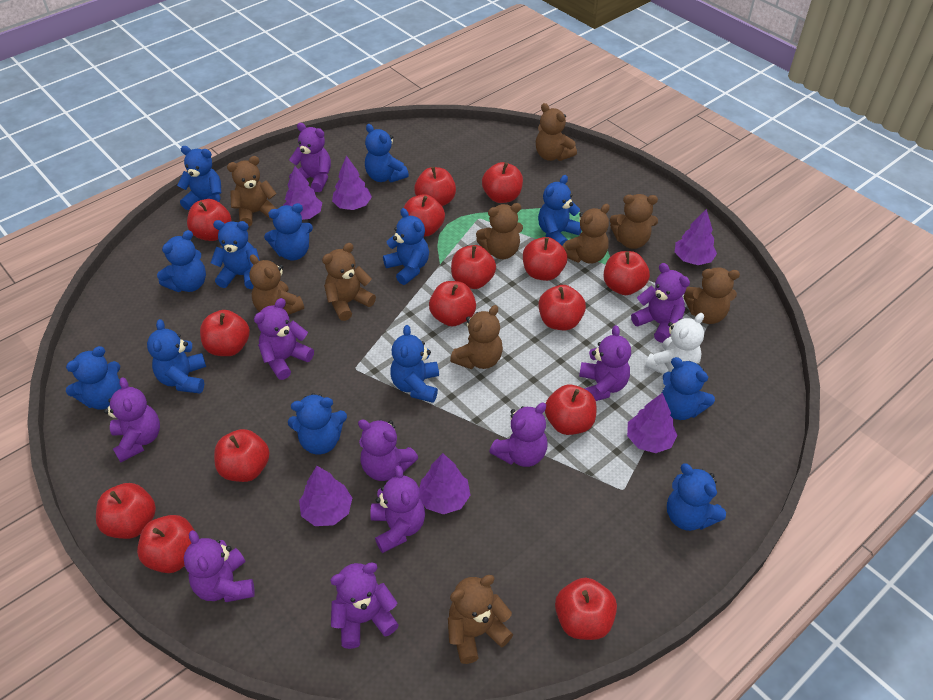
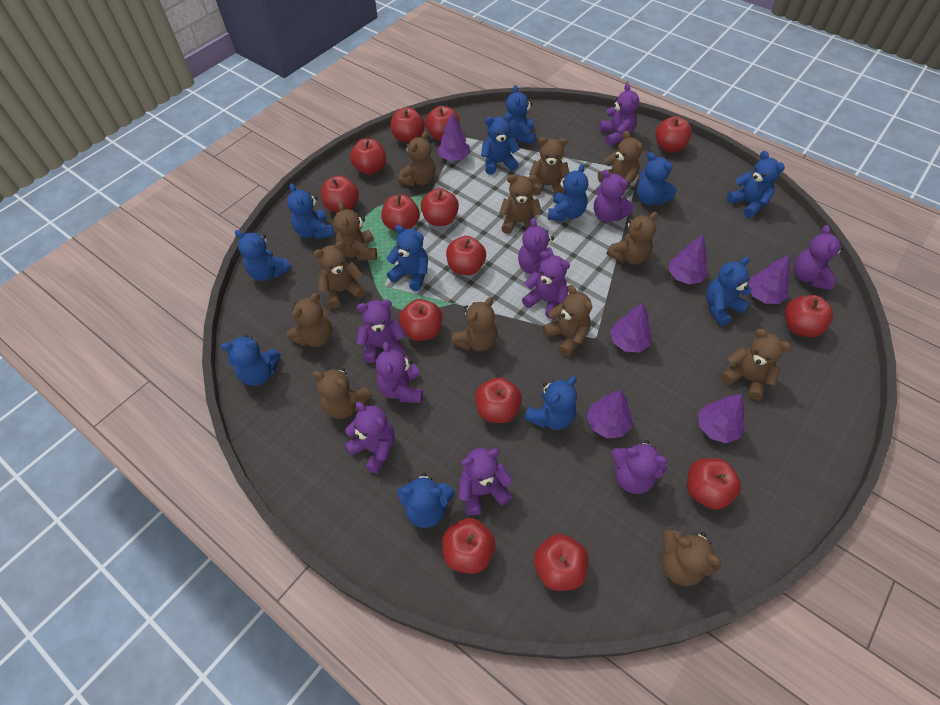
blue teddy bear: [66,346,121,409] [147,319,206,393] [157,230,206,292] [177,146,222,210] [211,220,260,289] [264,203,313,261] [288,393,347,454] [365,124,409,183] [383,208,429,285] [390,325,439,403] [538,175,582,245] [662,357,715,420] [667,463,726,531] = 13 -> [221,335,281,386] [235,230,292,281] [287,183,334,239] [386,225,428,291] [397,473,454,528] [481,114,520,175] [505,85,535,144] [524,376,577,430] [548,164,588,221] [637,152,677,205] [706,257,752,326] [727,151,785,218] = 12
brown teddy bear: [227,156,277,227] [249,255,304,315] [322,243,376,321] [448,575,513,664] [450,305,503,369] [476,203,523,259] [536,103,577,161] [562,204,610,264] [610,194,658,249] [683,267,740,324] = 10 -> [287,293,332,347] [312,368,372,419] [314,241,366,308] [334,202,377,260] [398,131,436,187] [451,297,497,351] [499,175,542,234] [529,137,569,196] [542,285,592,356] [598,131,643,190] [606,212,658,264] [662,530,721,586] [720,329,791,400] = 13
red apple: [96,483,156,539] [137,515,195,573] [187,199,231,241] [200,310,250,356] [214,429,270,482] [404,194,445,237] [414,167,456,206] [429,281,476,326] [451,245,496,289] [482,162,523,203] [523,237,567,281] [538,285,586,330] [545,385,596,435] [555,578,617,640] [603,251,650,295] = 15 -> [321,175,359,212] [350,139,386,175] [381,194,420,231] [391,107,425,143] [399,299,442,341] [421,188,459,226] [426,106,460,141] [442,518,496,574] [446,236,486,275] [475,377,522,423] [534,534,588,591] [655,116,692,152] [687,458,741,510] [785,295,833,337] = 14
white teddy bear: [645,313,704,374] = 1 -> none = 0

